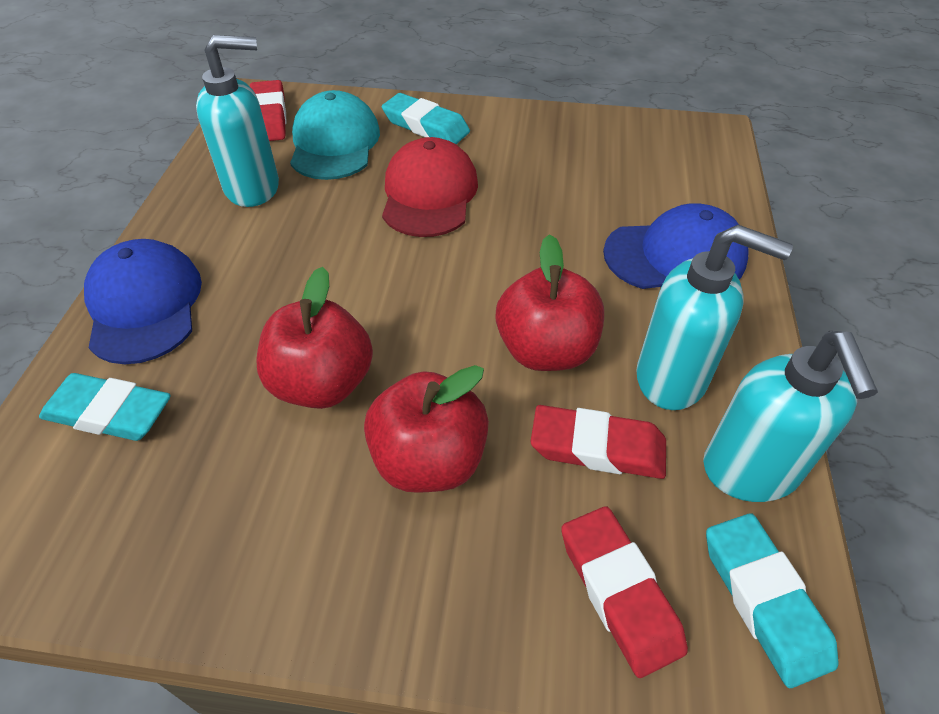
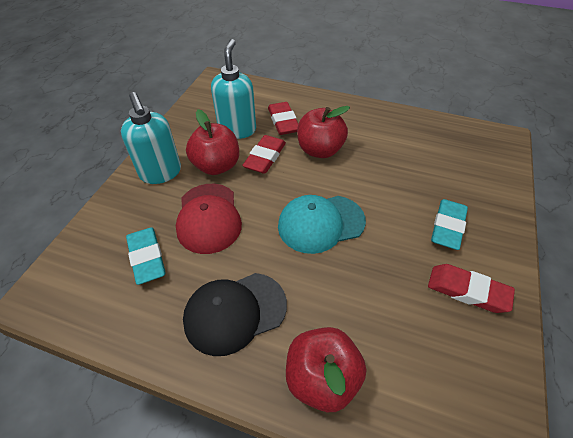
black cap: none = 0 -> [183,273,287,356] = 1
blue cap: [84,239,202,364] [603,203,749,289] = 2 -> none = 0
turquoise eraser: [39,373,171,441] [382,93,470,144] [706,513,838,688] = 3 -> [126,227,166,285] [431,199,468,250] = 2
turquoise soap dispenser: [196,35,279,207] [636,225,793,410] [703,331,878,502] = 3 -> [121,92,181,184] [211,39,256,139] = 2

